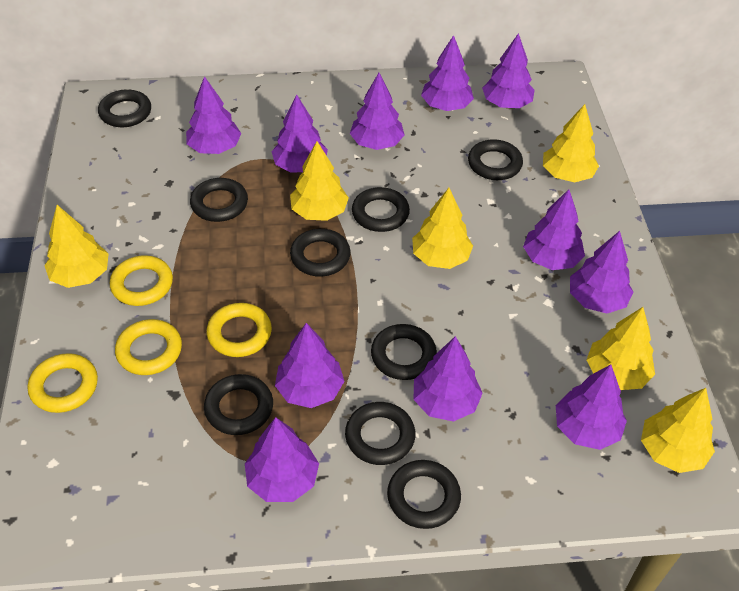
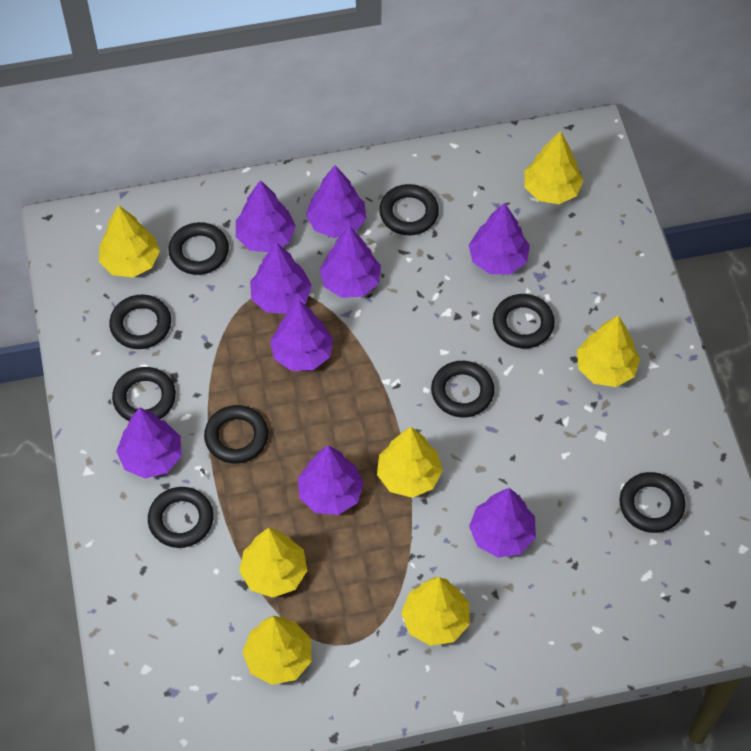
purple tree: [186,76,242,154] [245,417,319,502] [272,95,328,173] [275,323,344,408] [350,73,405,150] [413,336,483,422] [421,35,474,111] [482,33,535,108] [523,189,585,270] [556,364,627,450] [570,231,633,313] = 11 -> [116,407,182,478] [236,180,296,252] [250,242,312,314] [270,300,333,371] [298,445,364,515] [306,165,366,238] [319,226,381,298] [469,203,530,274] [469,488,536,558] = 9
yellow ring: [28,353,98,413] [110,256,173,306] [115,319,182,375] [206,303,272,357] = 4 -> none = 0
yellow tree: [44,205,109,288] [290,141,349,221] [412,188,473,269] [543,104,599,182] [587,307,655,390] [641,388,715,473] = 6 -> [99,205,160,277] [239,528,307,598] [243,616,311,685] [377,427,443,498] [401,577,470,646] [524,131,584,204] [577,316,640,387] = 7

